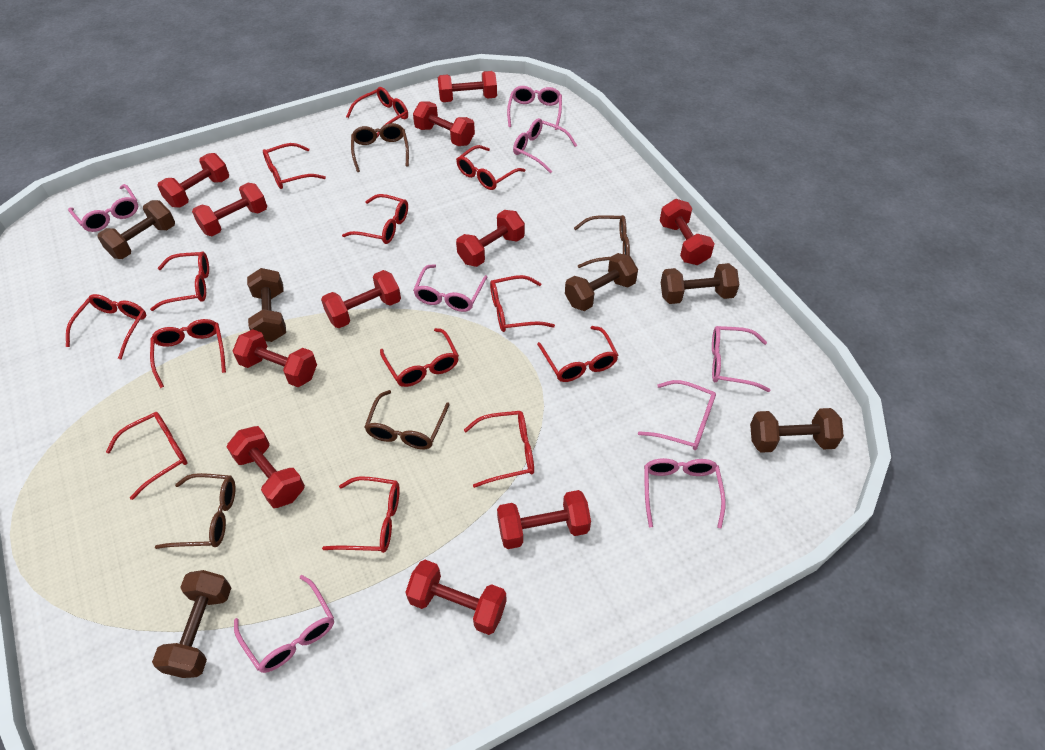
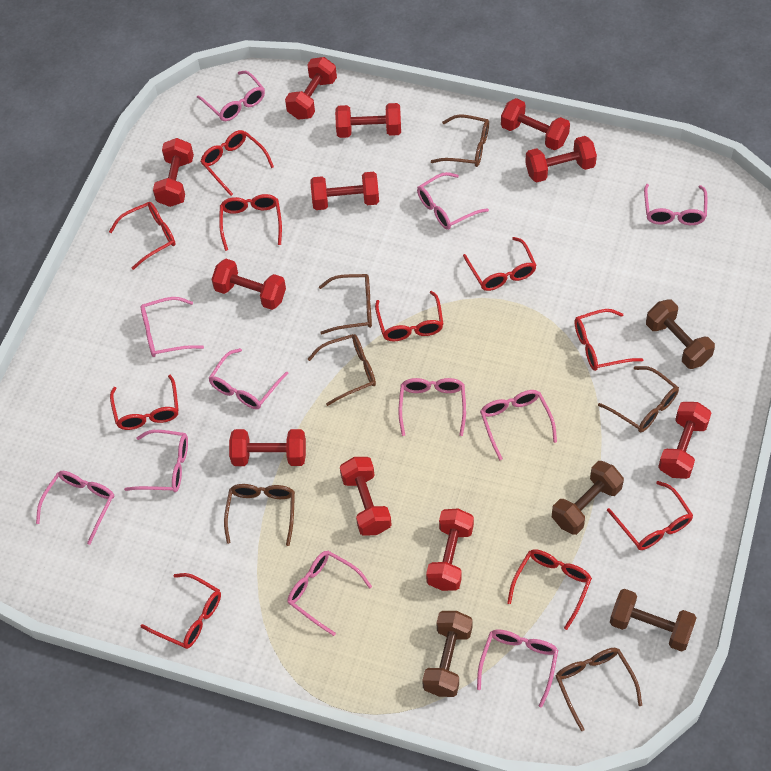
brown dumbbell: [97,200,175,259] [152,570,231,678] [247,268,286,342] [565,253,638,311] [661,263,739,304] [750,408,844,453] = 6 -> [422,611,473,697] [552,461,624,535] [610,589,696,652] [646,299,715,369] = 4
brown glasses: [155,473,235,549] [351,123,409,172] [365,390,450,449] [574,215,630,268] = 4 -> [224,484,295,546] [308,334,376,406] [319,274,372,335] [430,114,489,167] [556,648,642,731] [598,366,679,432] = 6
pink glasses: [68,184,138,232] [234,575,334,673] [413,264,488,312] [507,86,562,130] [513,118,577,173] [638,380,716,450] [644,458,726,528] [712,326,770,392] = 8 -> [36,471,114,545] [124,430,188,492] [140,297,204,357] [197,71,265,121] [209,348,288,409] [287,551,372,636] [398,378,466,436] [417,172,489,230] [477,629,558,708] [480,390,557,460] [644,184,707,225] = 11
red glasses: [66,294,146,359] [106,412,188,500] [150,251,209,311] [150,319,226,388] [263,143,326,189] [322,477,400,553] [342,194,408,244] [346,87,408,137] [380,328,459,387] [456,145,525,190] [464,411,534,488] [490,275,555,332] [537,326,619,382] = 13 -> [109,202,176,270] [110,375,179,430] [141,573,221,649] [200,130,274,196] [219,194,282,251] [375,291,443,341] [463,237,537,291] [507,549,592,630] [574,309,644,371] [607,481,693,550] = 10

